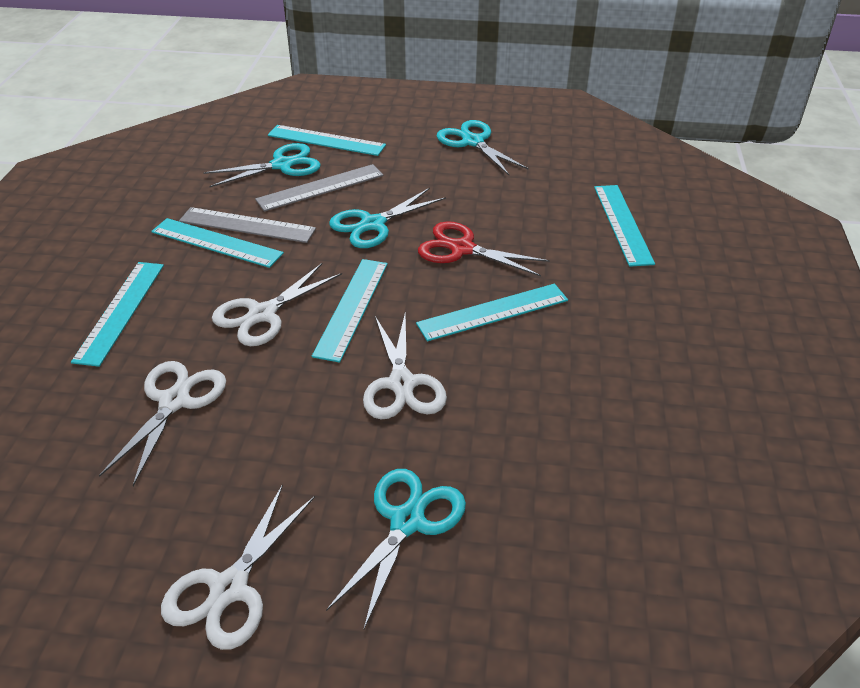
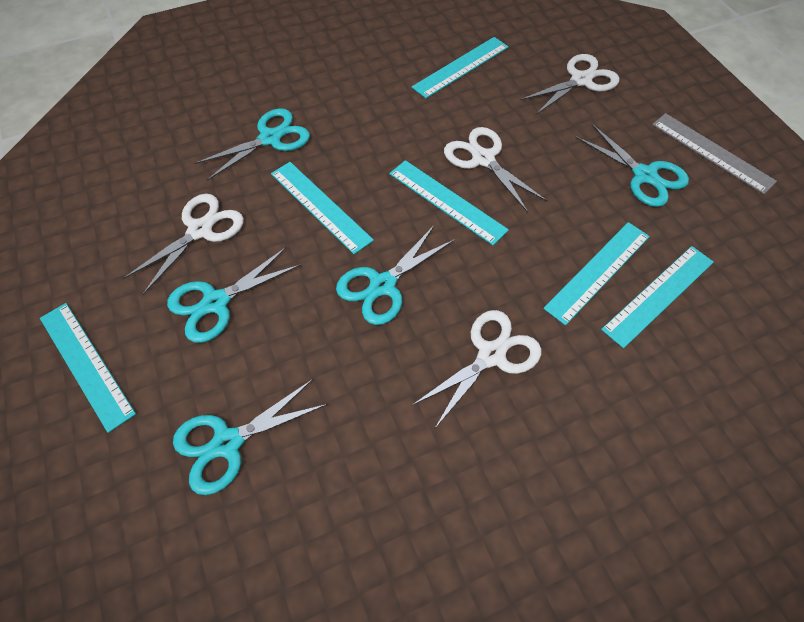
grey ruler: [179,207,316,243] [255,164,383,212] = 2 -> [652,113,777,194] = 1
red scissors: [418,221,550,276] = 1 -> none = 0
turquoise scissors: [203,143,321,187] [326,469,466,629] [329,188,446,248] [437,120,529,175] = 4 -> [167,247,301,343] [173,379,328,495] [195,109,310,181] [336,226,455,325] [575,124,689,207] = 5

